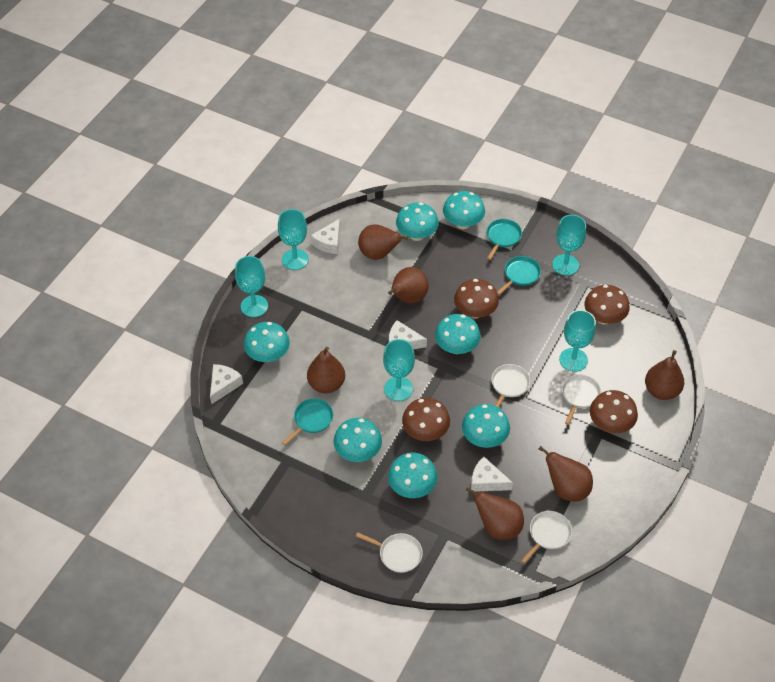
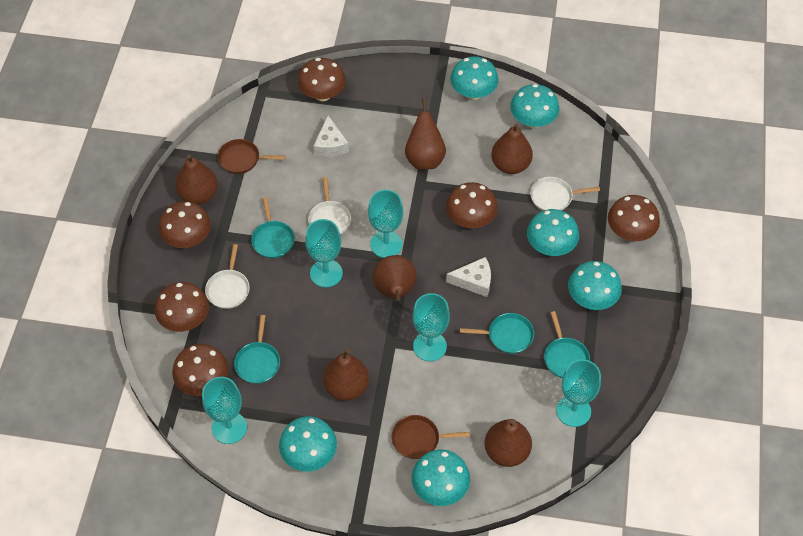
brown mushroom: [402,398,450,441] [454,279,499,319] [584,285,630,325] [590,390,638,433] = 4 -> [155,282,209,332] [159,201,211,248] [172,344,228,396] [298,58,346,101] [446,182,498,228] [608,195,660,241] = 6
brown pan: none = 0 -> [218,139,286,174] [392,415,470,459] = 2
turquoise mushroom: [244,322,290,362] [334,418,382,462] [388,453,437,498] [396,202,439,241] [435,314,481,354] [443,191,485,229] [462,404,510,448] = 7 -> [279,416,337,472] [412,450,470,506] [450,56,499,100] [510,84,559,128] [527,209,579,256] [568,261,622,310] = 6
turquoise pan: [282,399,333,445] [487,219,522,260] [497,256,541,295] = 3 -> [234,315,280,384] [251,197,295,258] [460,313,534,354] [544,311,590,378] = 4
white cheese: [210,364,243,405] [311,219,340,254] [389,320,427,349] [471,457,513,492] = 4 -> [313,115,349,157] [446,257,491,297] = 2
white pan: [356,532,423,573] [491,364,530,408] [521,511,572,564] [562,374,601,425] = 4 -> [205,244,250,309] [308,177,351,235] [530,177,600,211] = 3

